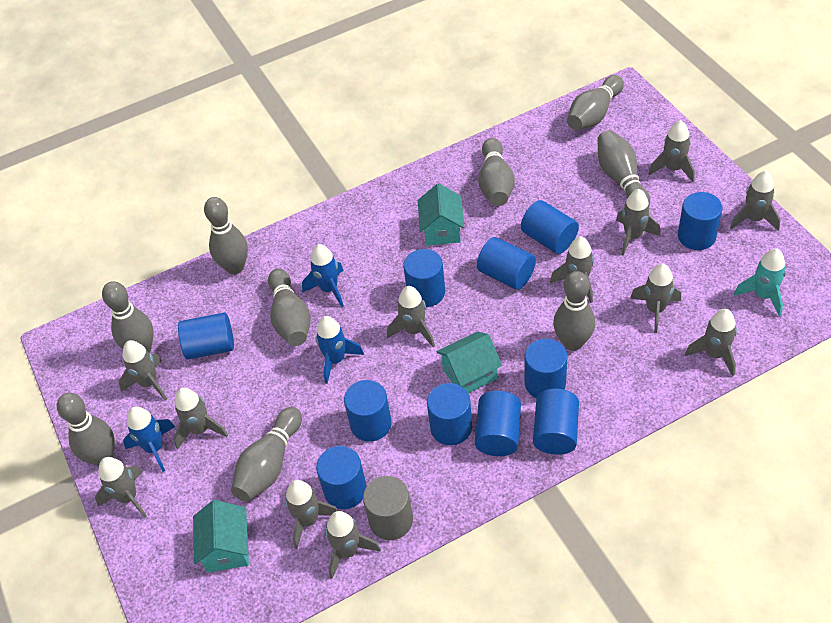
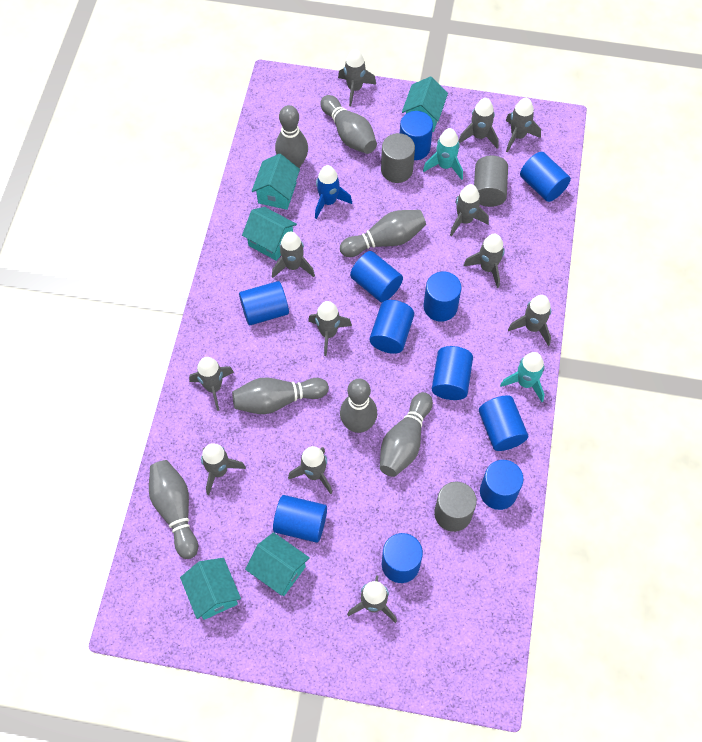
blue rocket: [123,406,175,472] [302,244,344,307] [316,316,364,384] = 3 -> [315,165,352,219] = 1
grey bowling pin: [57,393,115,466] [102,281,154,353] [204,197,248,274] [231,407,302,502] [268,269,310,346] [478,138,515,206] [553,271,595,351] [567,75,624,130] [597,130,650,205] = 9 -> [149,460,198,559] [232,378,329,414] [275,105,308,168] [320,95,377,154] [340,210,426,257] [340,379,377,433] [380,392,433,477] = 7
grey cylinder: [363,476,413,540] = 1 -> [381,133,415,183] [434,482,477,532] [474,156,508,207] = 3
turquoise house: [193,500,249,573] [418,184,464,245] [436,332,502,393] = 3 -> [180,558,241,620] [242,207,297,261] [245,532,310,596] [252,154,300,210] [402,77,448,132] = 5
turquoise rocket: [734,248,786,317] = 1 -> [423,128,463,180] [500,352,545,402] = 2

